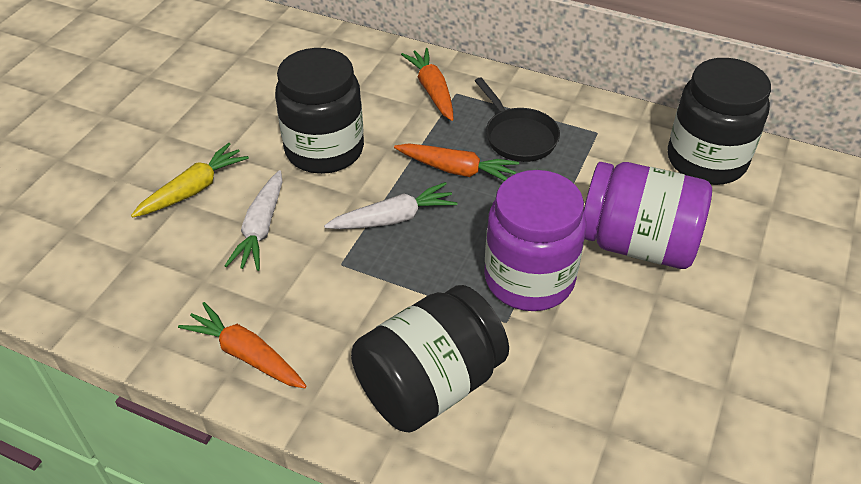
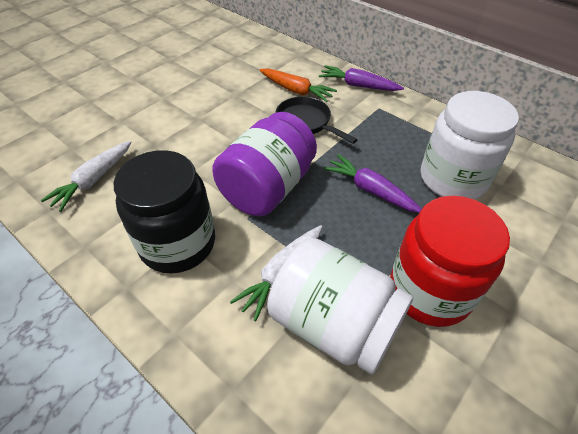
black jar: [275,48,364,174] [351,285,509,433] [667,58,771,185] = 3 -> [114,150,215,273] = 1
orange carrot: [178,302,307,388] [394,143,519,181] [401,48,454,121] = 3 -> [260,68,337,102] = 1
purple carrot: none = 0 -> [319,65,404,91] [323,154,422,213] = 2
purple jar: [484,170,586,311] [584,162,712,269] = 2 -> [212,112,317,216] = 1
red jar: none = 0 -> [390,196,510,327] = 1
white jar: none = 0 -> [267,238,413,374] [421,91,519,199] = 2
yellow carrot: [131,143,249,217] = 1 -> none = 0

